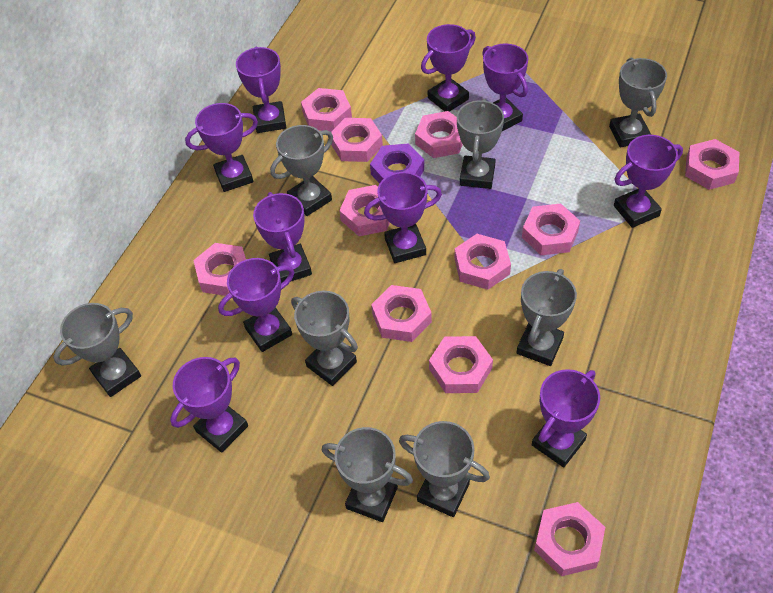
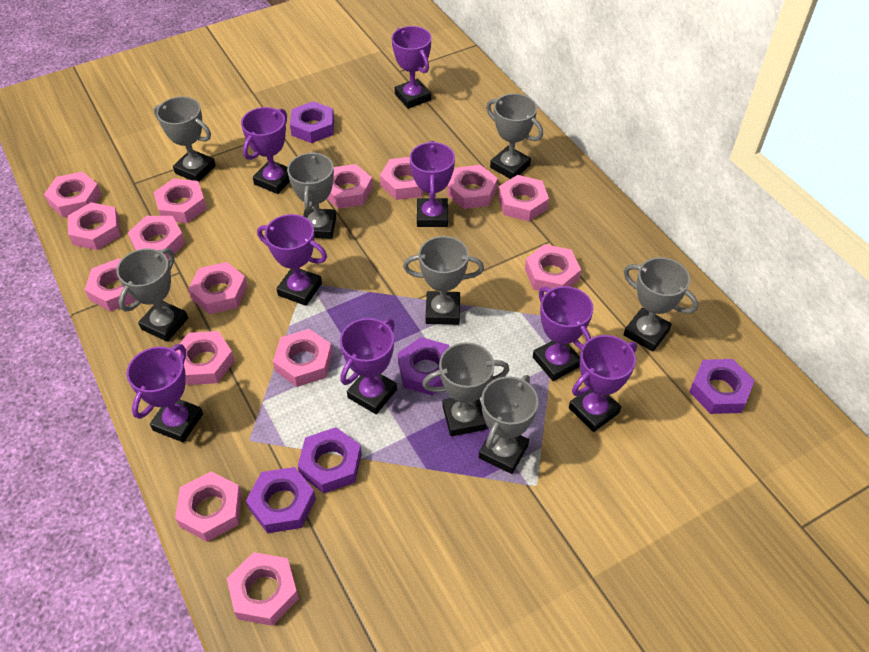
pink nut: [193,243,246,296] [301,88,352,132] [331,118,383,162] [339,185,390,236] [371,285,432,342] [415,111,463,158] [429,336,493,393] [454,234,511,290] [522,204,580,255] [534,502,605,576] [685,139,739,190] = 11 -> [44,172,102,218] [68,202,121,250] [85,258,136,311] [128,216,185,260] [153,178,207,223] [175,471,242,542] [176,331,235,385] [188,262,248,314] [227,552,299,626] [273,329,333,387] [327,164,373,209] [380,157,424,200] [447,165,498,209] [498,175,549,221] [525,244,581,291] = 15
purple nut: [370,143,424,184] = 1 -> [246,467,316,533] [290,101,334,143] [298,427,362,493] [398,337,449,395] [689,359,755,414] = 5
purple trophy: [170,357,248,453] [185,103,258,192] [218,258,294,352] [236,46,286,133] [253,192,312,283] [364,172,442,263] [421,24,476,112] [482,43,528,131] [532,369,600,467] [614,135,683,228] = 10 -> [126,344,203,442] [241,107,290,194] [257,214,327,306] [340,318,397,414] [392,26,431,109] [410,141,455,227] [533,286,594,381] [569,335,637,432] = 8

